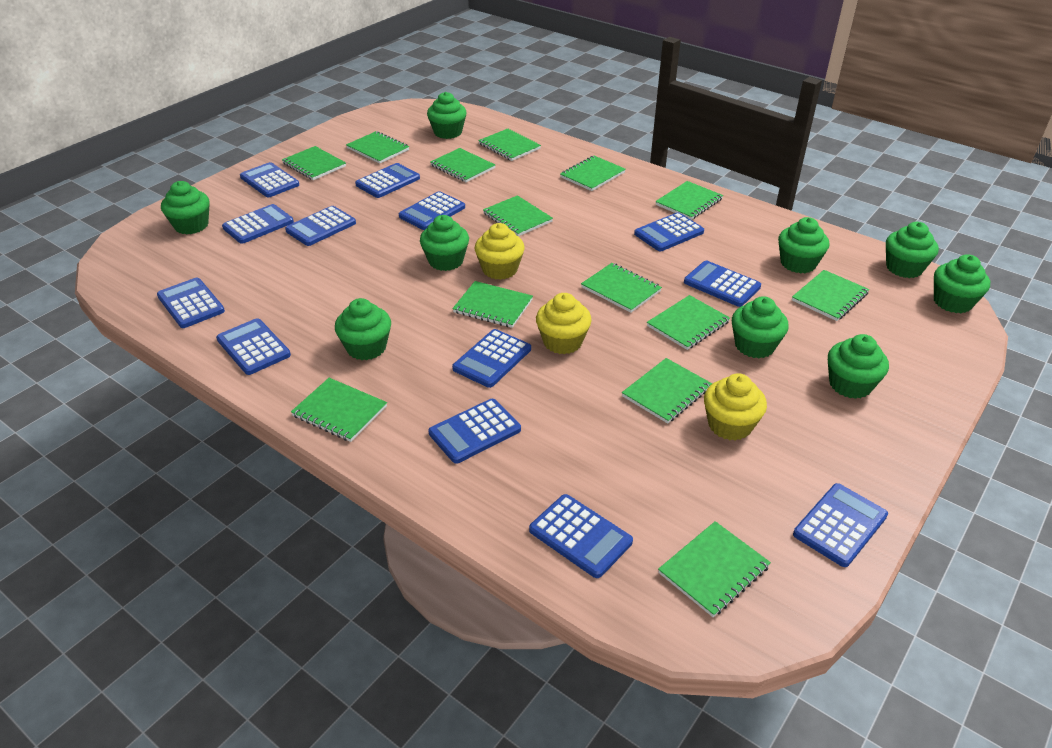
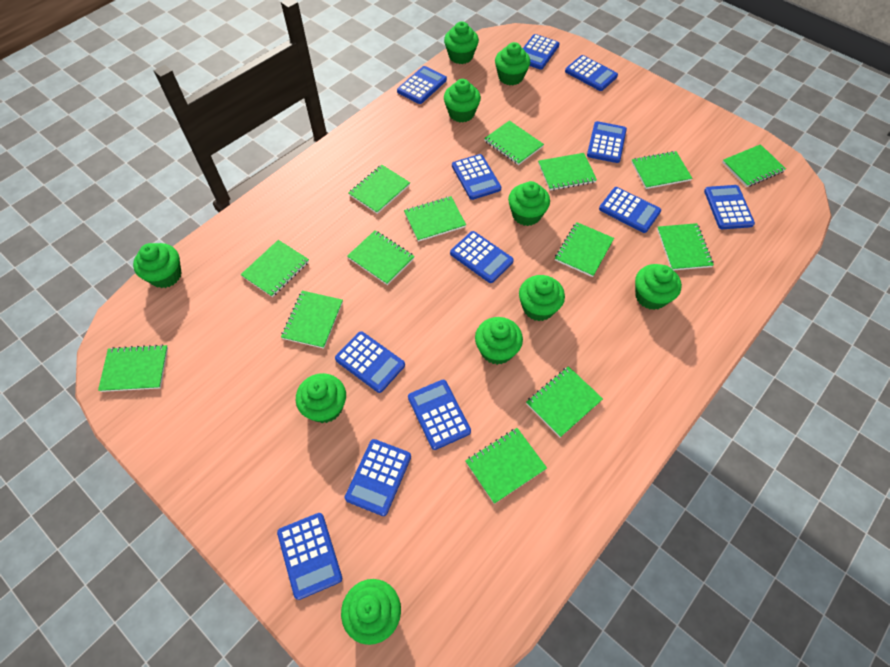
blue calculator: [157,278,225,328] [216,318,291,375] [222,204,294,244] [240,162,299,197] [285,206,356,246] [355,163,420,198] [399,191,465,230] [428,399,521,464] [452,329,531,388] [529,494,633,578] [634,212,704,251] [684,261,761,307] [793,483,888,567] = 13 -> [277,513,342,600] [335,331,405,393] [345,439,411,516] [397,66,447,104] [408,380,471,450] [450,231,514,283] [452,154,501,200] [523,34,560,70] [565,55,618,91] [587,121,627,163] [599,187,661,233] [704,185,755,229] = 12
green cupcake: [161,181,210,235] [335,298,391,360] [420,215,469,271] [427,92,467,139] [732,296,789,358] [778,217,829,273] [828,334,889,399] [886,222,939,278] [934,254,990,313] = 9 -> [133,243,182,288] [296,373,346,423] [341,579,401,645] [444,21,479,64] [444,79,481,122] [475,317,523,365] [495,42,530,85] [508,181,550,226] [519,275,565,321] [635,264,682,310] = 10
yellow cupcake: [475,223,525,280] [536,293,592,354] [704,373,767,441] = 3 -> none = 0

